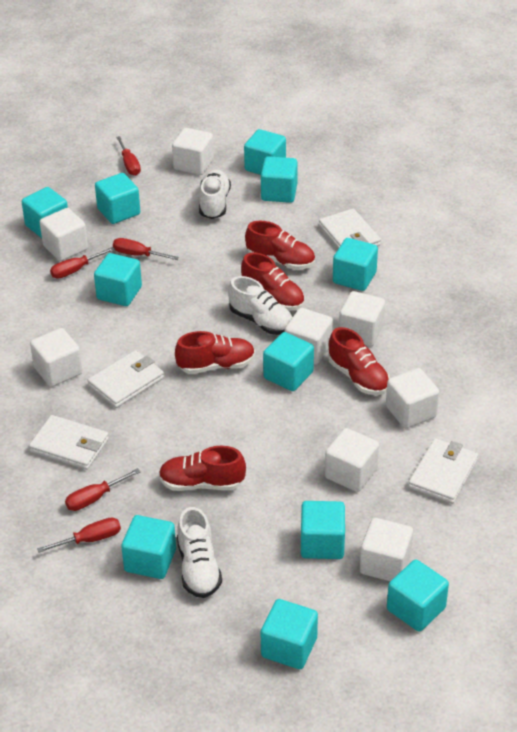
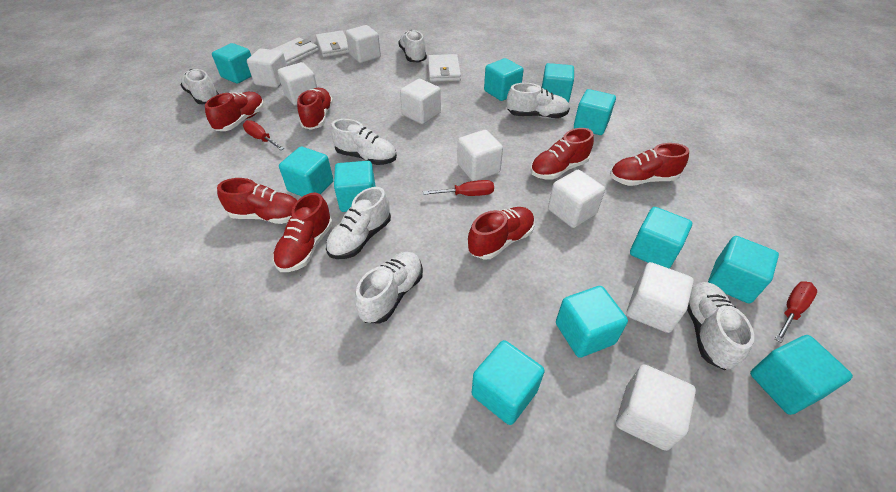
red screwdriver: [37,518,121,553] [50,247,115,279] [65,468,141,511] [113,238,179,260] [116,136,141,176] = 5 -> [243,120,284,150] [423,180,494,196] [775,281,817,343] = 3
red shoe: [159,446,246,491] [175,331,255,374] [241,253,304,311] [245,221,315,270] [329,327,390,395] = 5 -> [205,92,264,131] [217,178,298,224] [273,193,333,272] [297,88,333,130] [468,207,535,259] [530,128,594,180] [610,143,689,186] = 7
white shoe: [177,507,222,598] [199,169,231,219] [228,276,293,335] = 3 -> [180,69,219,104] [326,187,391,259] [331,119,397,165] [355,252,423,324] [398,30,427,63] [507,83,570,119] [687,282,754,370] = 7
white wallet: [29,415,109,470] [87,350,164,408] [319,208,381,249] [408,438,478,504] = 4 -> [271,38,318,66] [316,30,349,57] [428,54,461,82] = 3

